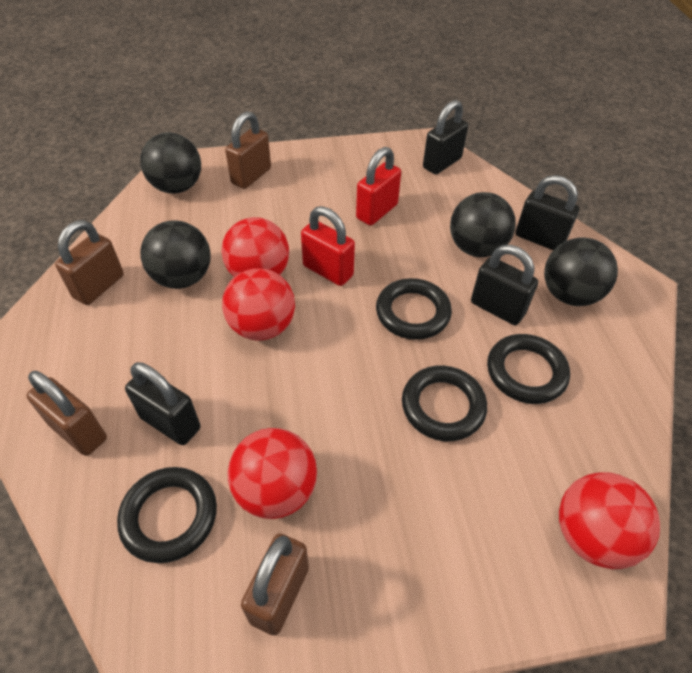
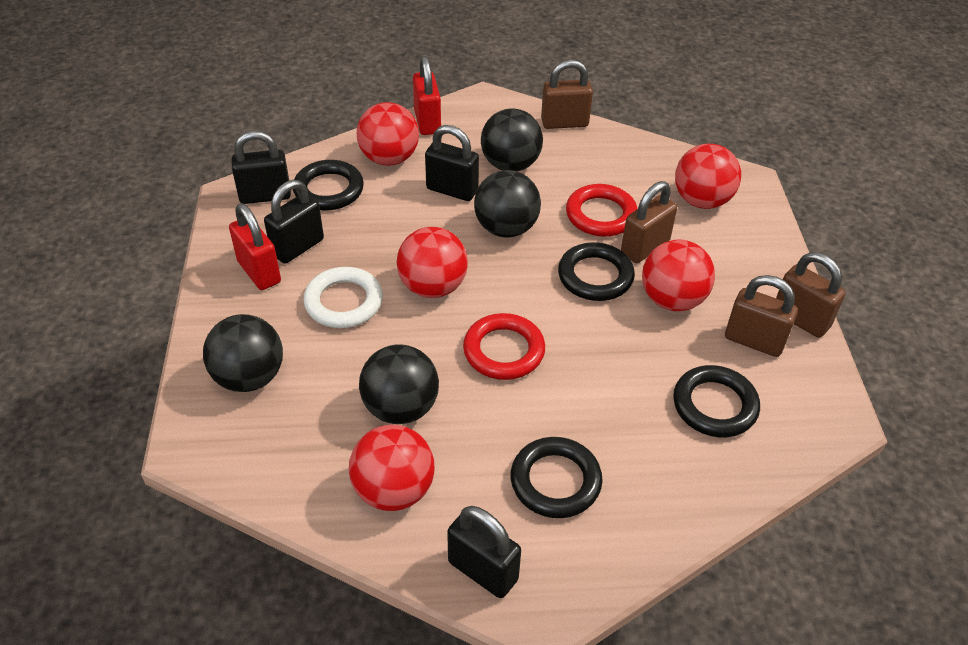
red ball: [221,217,289,277] [222,268,295,340] [228,428,317,519] [559,473,660,569] = 4 -> [349,425,434,511] [357,102,419,166] [397,227,468,298] [642,239,715,311] [675,144,741,209] = 5
red ring: none = 0 -> [463,313,545,380] [566,184,638,237] = 2
white ring: none = 0 -> [303,267,383,328] = 1

